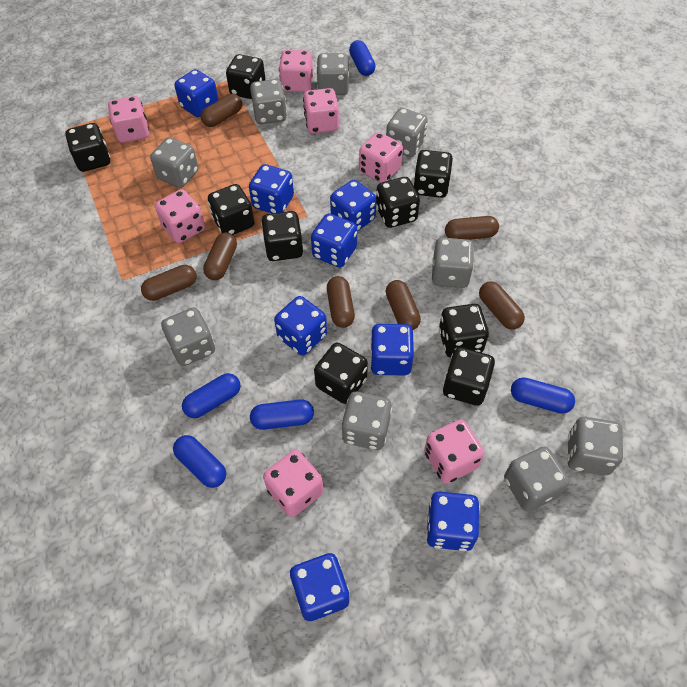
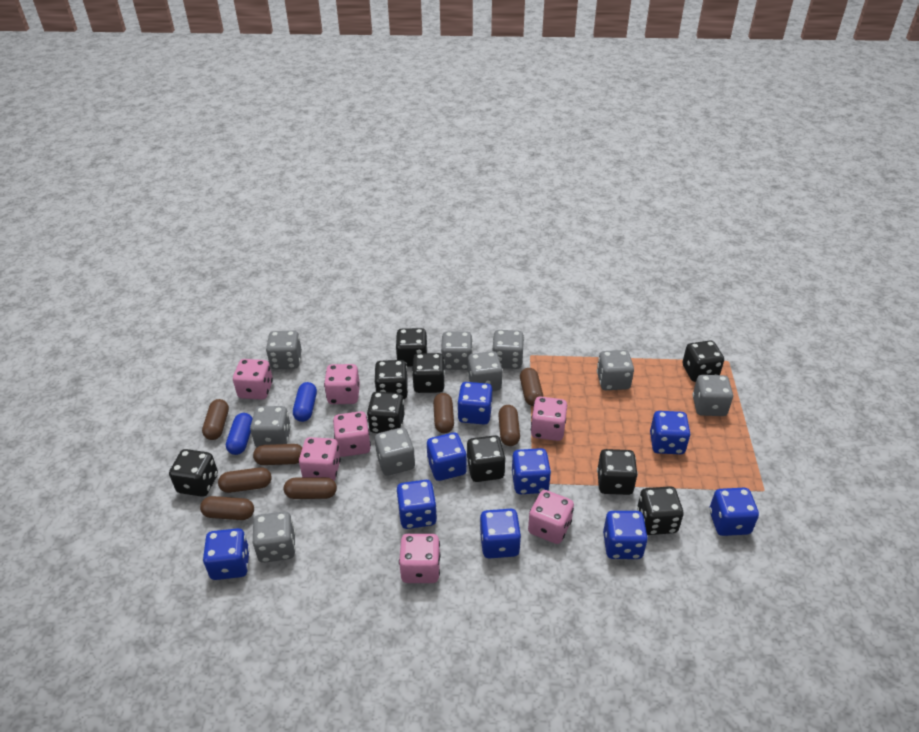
blue capsule: [173,435,226,488] [182,373,241,418] [250,399,314,430] [349,40,376,76] [511,377,575,414] = 5 -> [226,413,253,455] [293,382,317,422] = 2
blue dice: [174,69,219,118] [249,164,294,213] [274,296,327,356] [290,553,349,621] [311,213,357,268] [330,180,376,231] [370,324,414,375] [426,491,480,551] = 8 -> [203,528,250,580] [397,480,437,529] [427,432,467,481] [457,382,492,425] [480,509,521,558] [512,448,551,494] [603,511,648,559] [650,411,691,454] [709,488,759,536] = 9
brown capsule: [141,265,197,301] [200,94,242,127] [203,233,237,280] [327,276,355,328] [386,280,421,330] [445,216,499,240] [479,281,525,330] = 7 -> [200,496,254,520] [202,399,229,440] [218,467,272,493] [253,444,302,465] [284,477,337,499] [433,393,454,433] [498,405,520,446] [520,368,543,406] = 8

